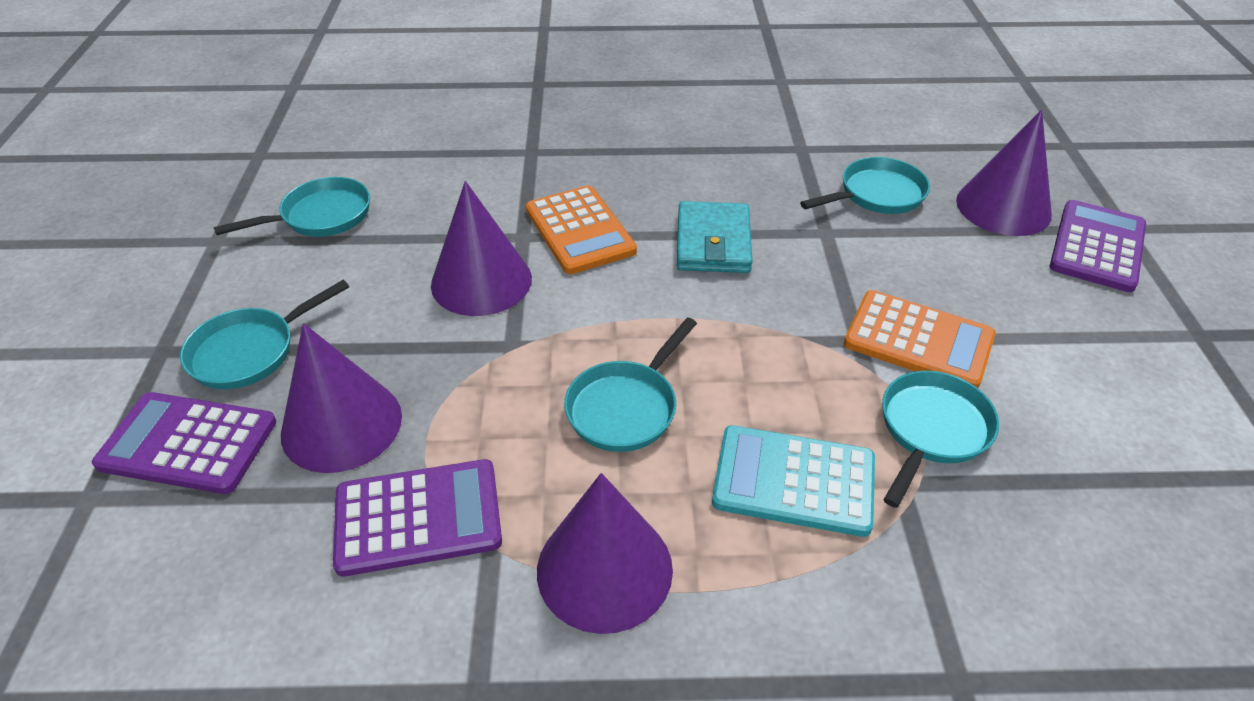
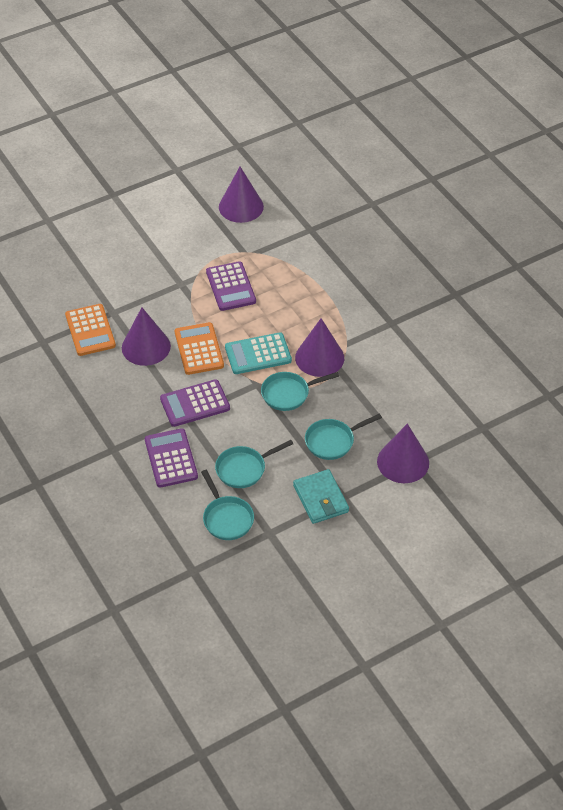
turquoise pan: [180,280,349,389] [214,177,370,237] [564,318,697,452] [800,157,930,214] [882,371,999,508] = 5 -> [201,470,254,540] [215,440,293,488] [261,372,339,411] [305,414,382,460] = 4

